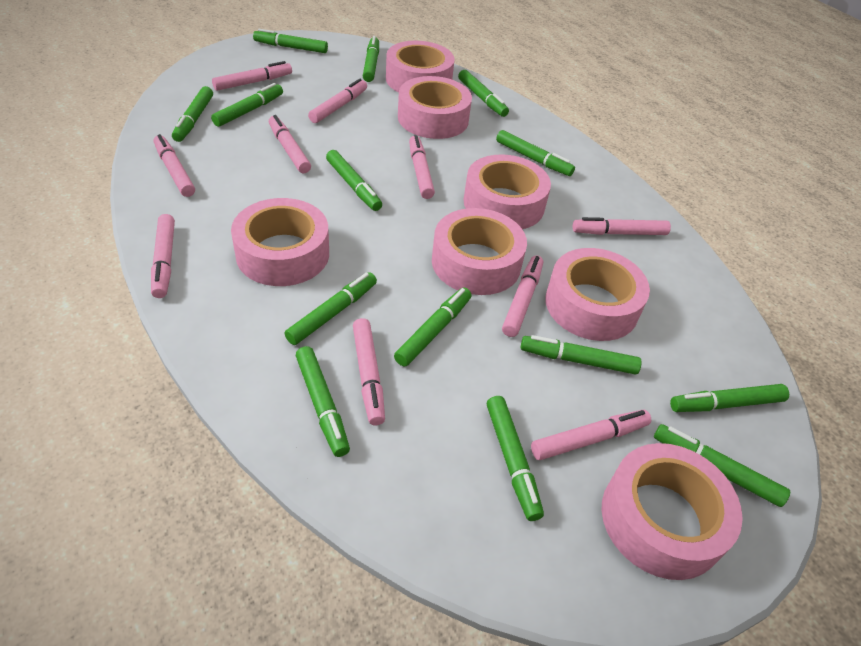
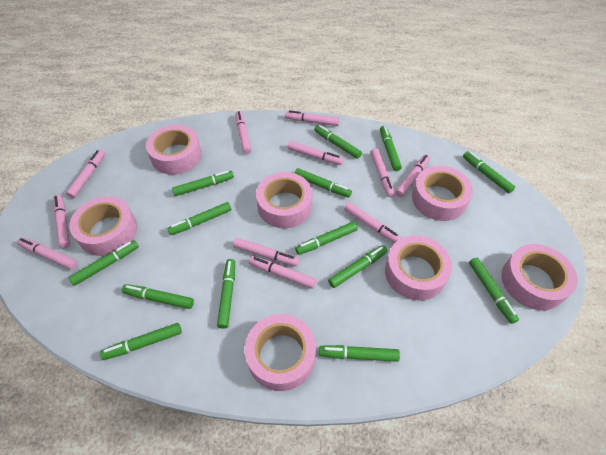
pink marker: [151,214,175,298] [154,134,195,197] [212,61,292,91] [269,115,311,173] [308,79,367,123] [353,318,385,425] [409,135,435,199] [502,255,543,337] [531,410,651,460] [573,217,671,235] = 10 -> [17,238,77,269] [53,195,70,248] [66,150,105,198] [233,238,299,266] [235,111,251,154] [249,256,316,289] [285,110,340,126] [288,141,344,165] [344,202,402,243] [370,148,395,197] [395,154,430,197] = 11

